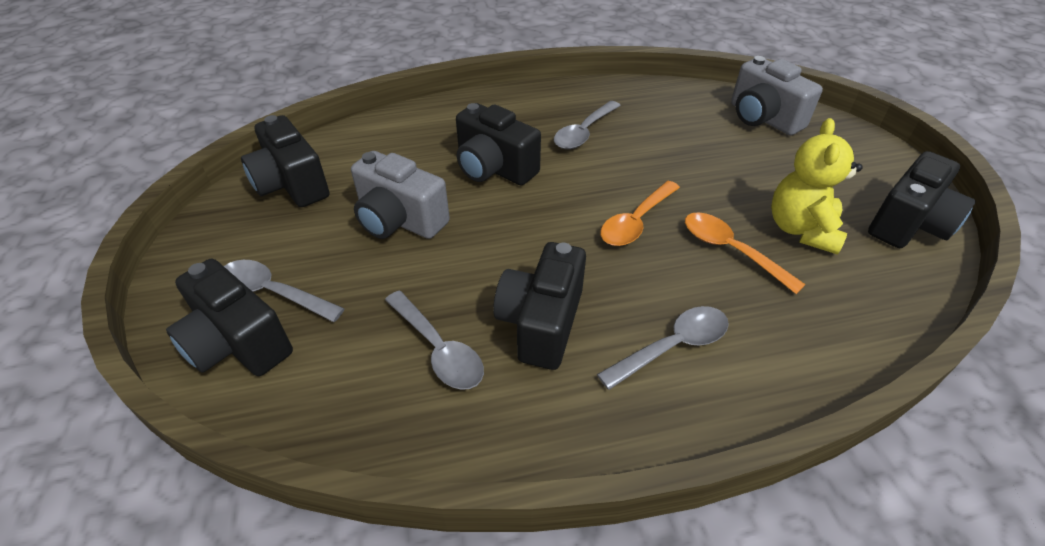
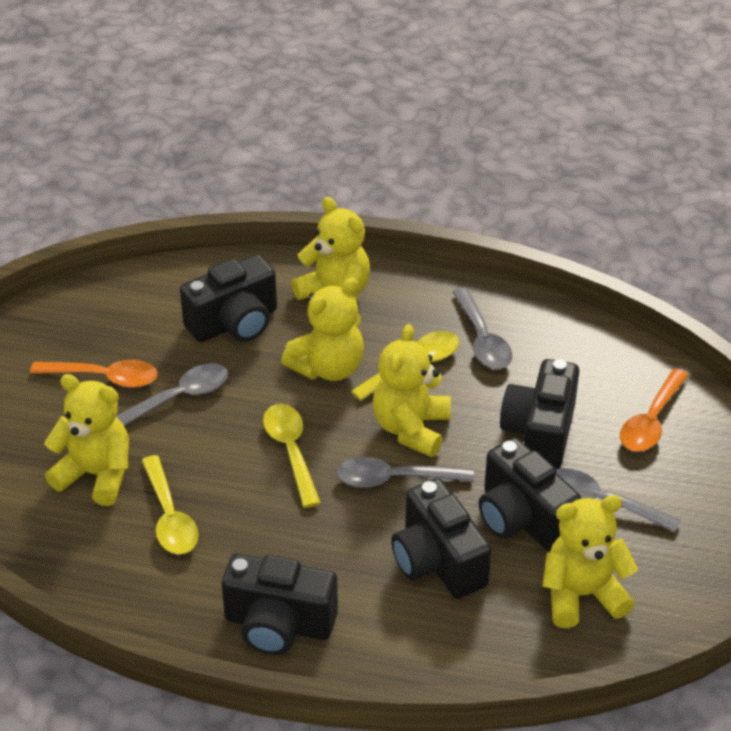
grey camera: [351,151,450,239] [731,56,823,135] = 2 -> none = 0
yellow spoon: none = 0 -> [141,455,199,554] [263,404,321,508] [351,331,459,401] = 3
yellow teddy bear: [771,118,863,255] = 1 -> [44,374,129,506] [281,278,364,381] [291,197,370,303] [372,324,451,457] [542,495,638,628] = 5

